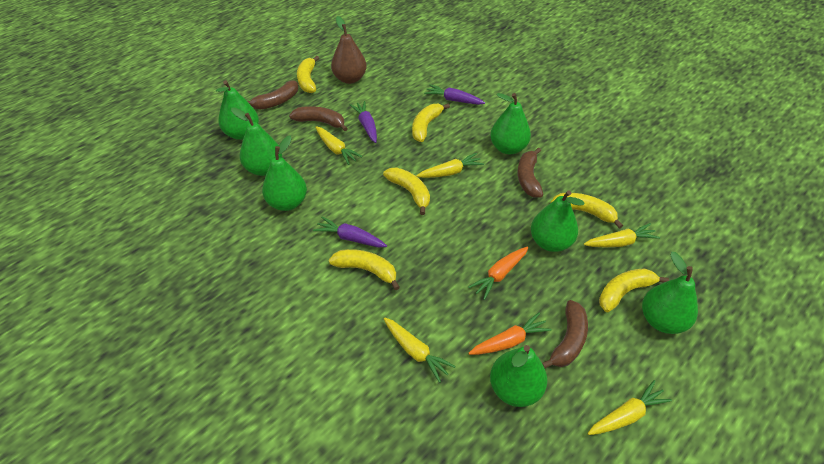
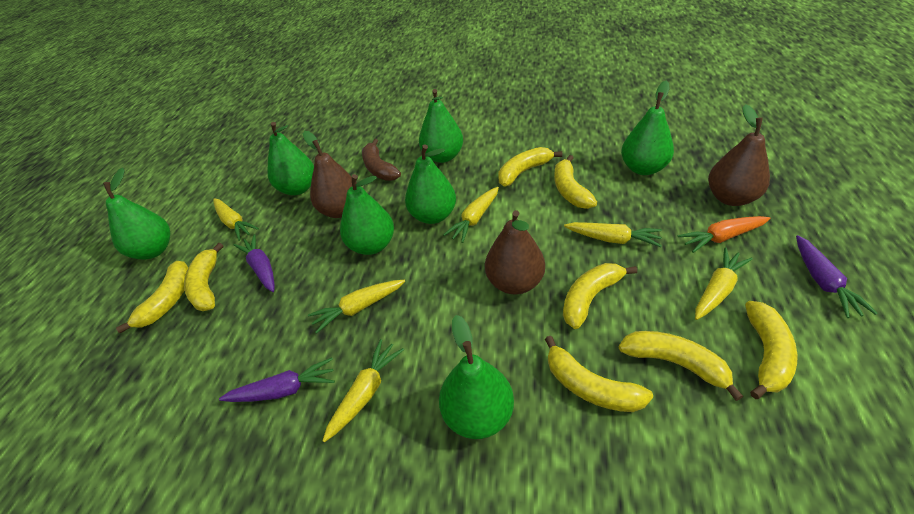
brown banana: [247,80,298,109] [289,106,348,131] [517,148,543,198] [542,300,588,368] = 4 -> [362,139,401,181] = 1
brown pear: [331,16,367,84] = 1 -> [303,131,357,218] [485,210,545,294] [708,104,770,206] = 3
orange carrot: [468,247,528,300] [468,312,552,355] = 2 -> [678,216,771,253] = 1
yellow banana: [297,56,319,93] [329,249,400,290] [383,167,430,215] [412,103,450,142] [551,193,623,229] [599,269,669,312] = 6 -> [116,261,188,333] [184,243,223,311] [498,147,562,187] [545,336,653,412] [554,155,597,209] [563,263,637,329] [619,331,743,401] [745,301,798,399] = 8
yellow carrot: [315,126,362,165] [384,318,456,383] [416,153,484,178] [584,223,660,247] [588,380,672,435] = 5 -> [213,199,259,241] [308,280,405,334] [323,339,404,442] [443,187,499,243] [564,222,662,247] [695,247,753,320] = 6

